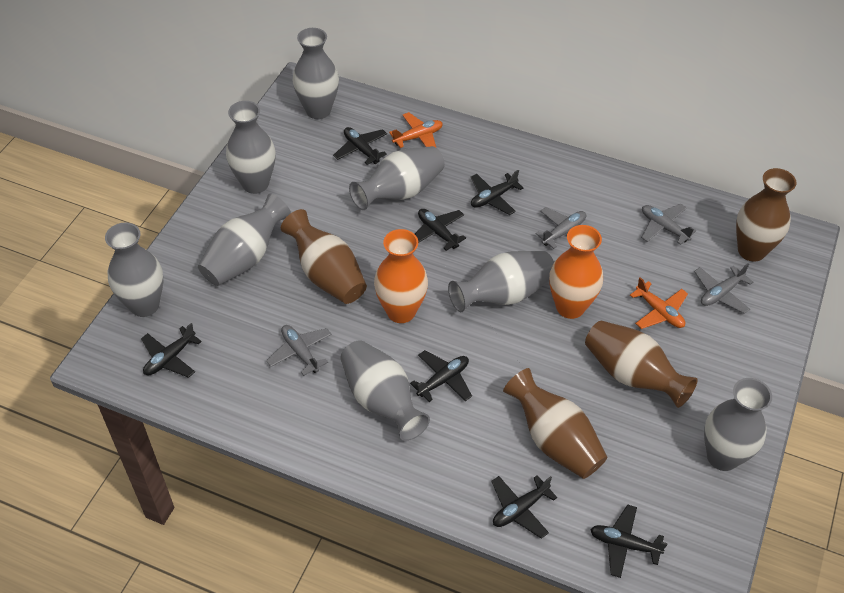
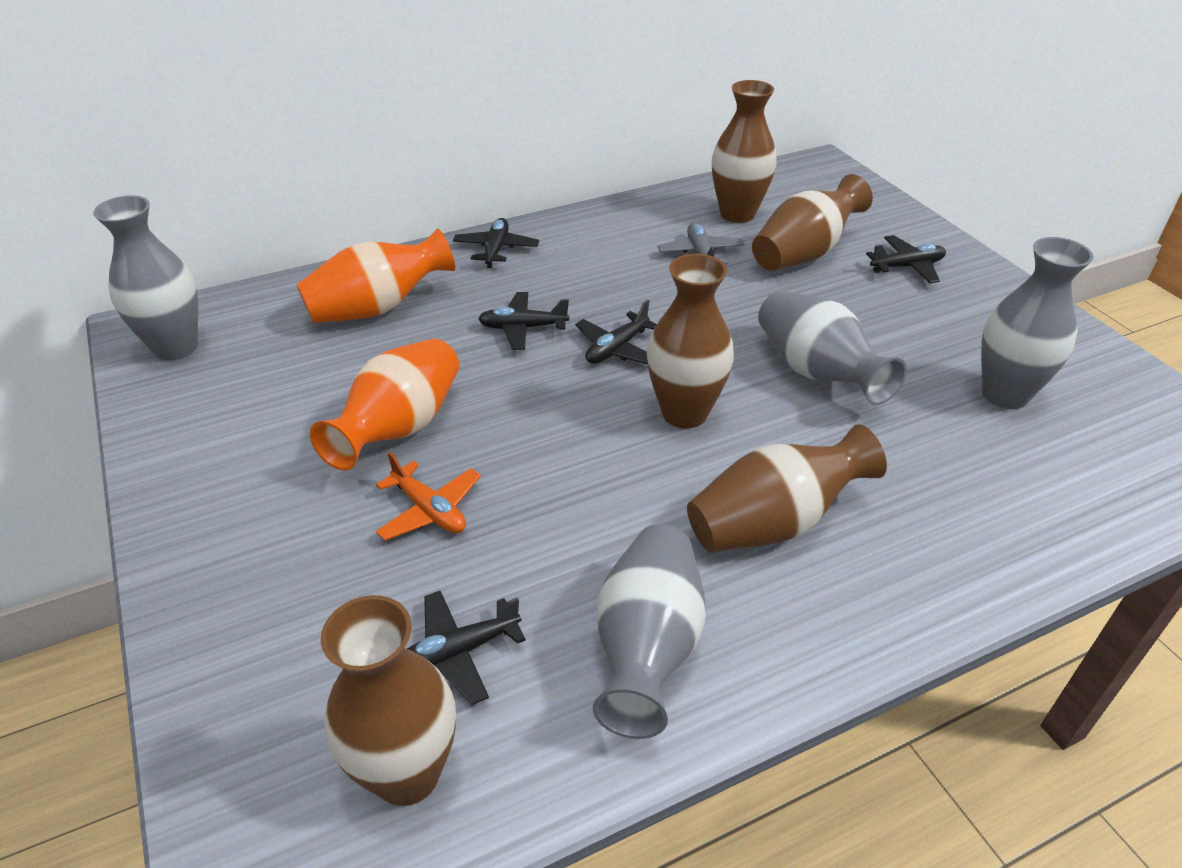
black plane: [141,323,202,378] [333,127,387,165] [410,350,472,402] [415,209,466,251] [471,170,523,215] [491,475,557,539] [590,505,668,578] = 7 -> [407,591,526,705] [453,218,539,268] [478,292,569,350] [575,300,657,364] [866,235,946,284] = 5
brown vase: [281,209,367,304] [503,368,607,479] [585,321,698,408] [736,168,796,262] = 4 -> [321,595,456,806] [647,254,734,428] [687,424,887,552] [712,80,777,223] [752,174,873,271] = 5
grey plane: [266,325,332,376] [535,207,586,249] [641,204,697,245] [694,263,753,314] = 4 -> [658,222,744,264] = 1
grey vase: [105,223,164,317] [198,194,291,286] [226,101,276,194] [293,28,339,119] [341,340,430,441] [349,146,445,210] [448,251,554,312] [704,378,772,471] = 8 -> [93,195,199,361] [593,524,706,739] [758,291,907,405] [981,237,1094,409] = 4
orange plane: [389,112,443,148] [630,277,688,329] = 2 -> [375,452,481,541] = 1

